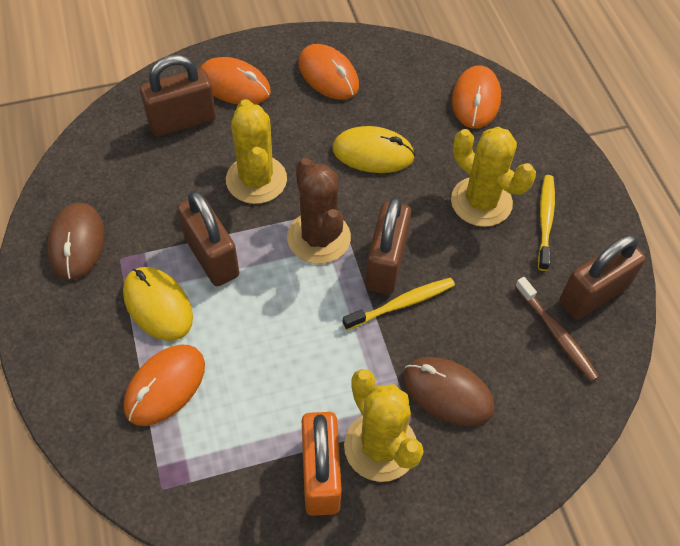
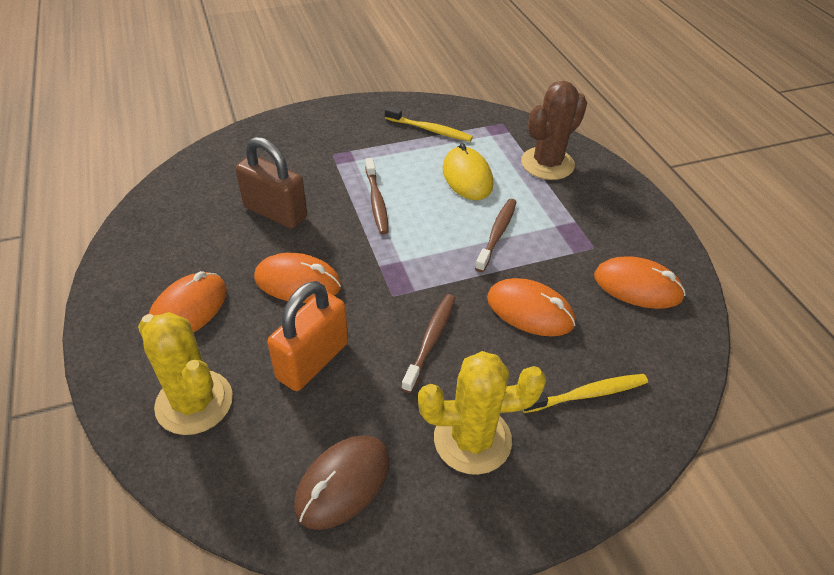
brown mouse: [47,203,105,280] [403,357,495,426] = 2 -> [294,435,390,530] = 1
brown padlock: [140,55,216,137] [177,190,239,286] [365,197,411,294] [560,234,646,319] = 4 -> [235,137,307,229] = 1
brown toothbrush: [515,277,599,382] = 1 -> [365,158,389,234] [401,294,455,393] [475,199,516,272] = 3
yellow cactus: [226,99,287,204] [344,369,424,482] [451,127,536,227] = 3 -> [138,312,233,435] [418,351,546,475] = 2
yellow mouse: [123,267,193,341] [333,126,415,173] = 2 -> [443,143,493,200] = 1

